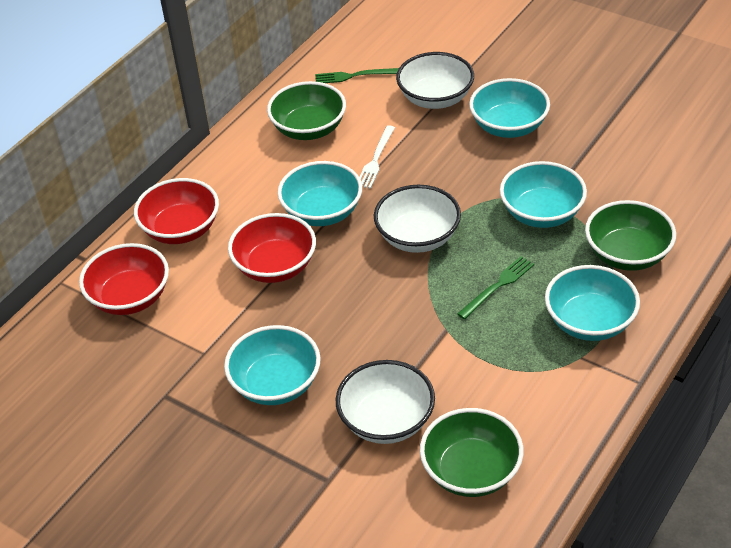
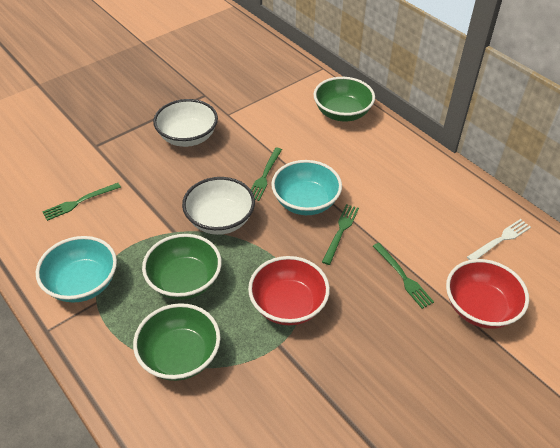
green fork: [315,68,399,83] [457,256,534,319] = 2 -> [42,183,121,221] [251,148,282,201] [322,204,359,265] [373,243,434,309] = 4
red bowl: [79,243,169,315] [134,178,219,244] [228,213,316,283] = 3 -> [248,256,330,325] [446,259,529,329] = 2
turquoise bowl: [224,325,321,405] [278,161,362,226] [469,78,550,138] [500,161,587,228] [545,265,640,341] = 5 -> [36,236,117,303] [271,160,342,215] = 2
white bowl: [336,360,435,444] [374,185,461,253] [396,52,474,109] = 3 -> [153,99,218,147] [182,177,255,235] = 2

